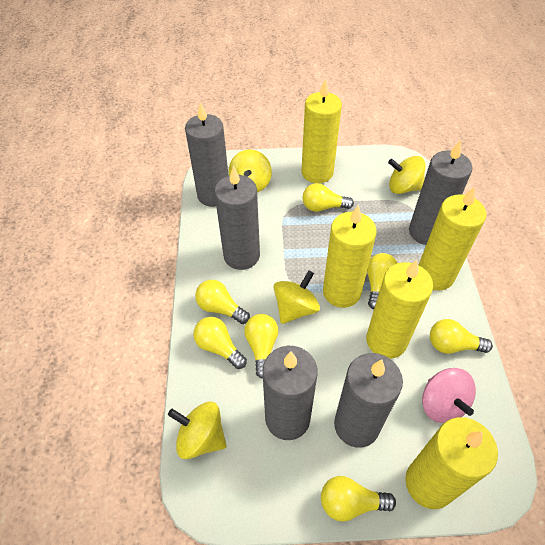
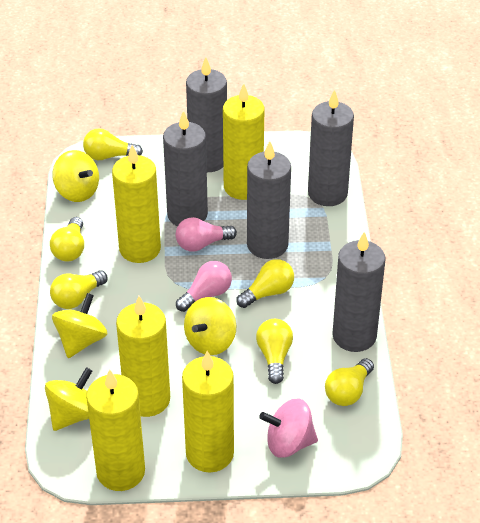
pink light bulb: none = 0 -> [176,217,237,251] [176,261,232,312] = 2
yellow light bulb: [193,317,247,369] [195,280,250,324] [244,314,279,379] [303,183,354,212] [321,476,396,522] [367,253,397,309] [430,319,493,354] = 7 -> [50,217,84,261] [50,270,107,309] [83,128,143,160] [236,259,294,308] [256,319,293,384] [325,358,374,406] = 6

